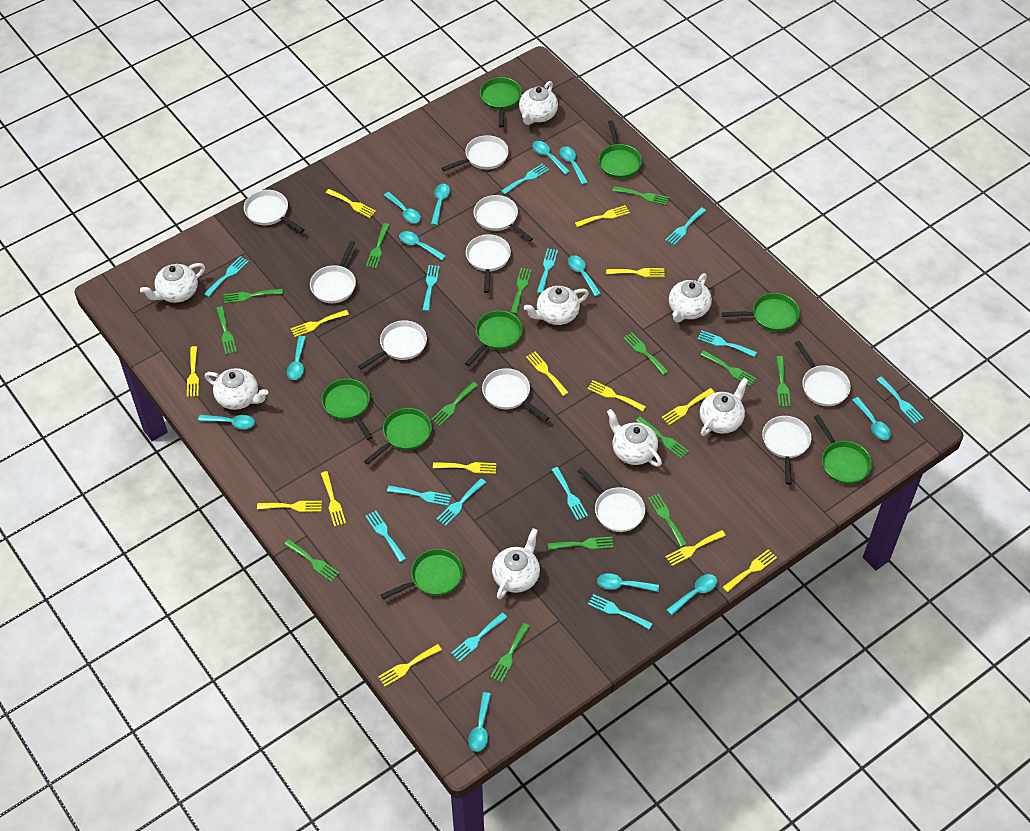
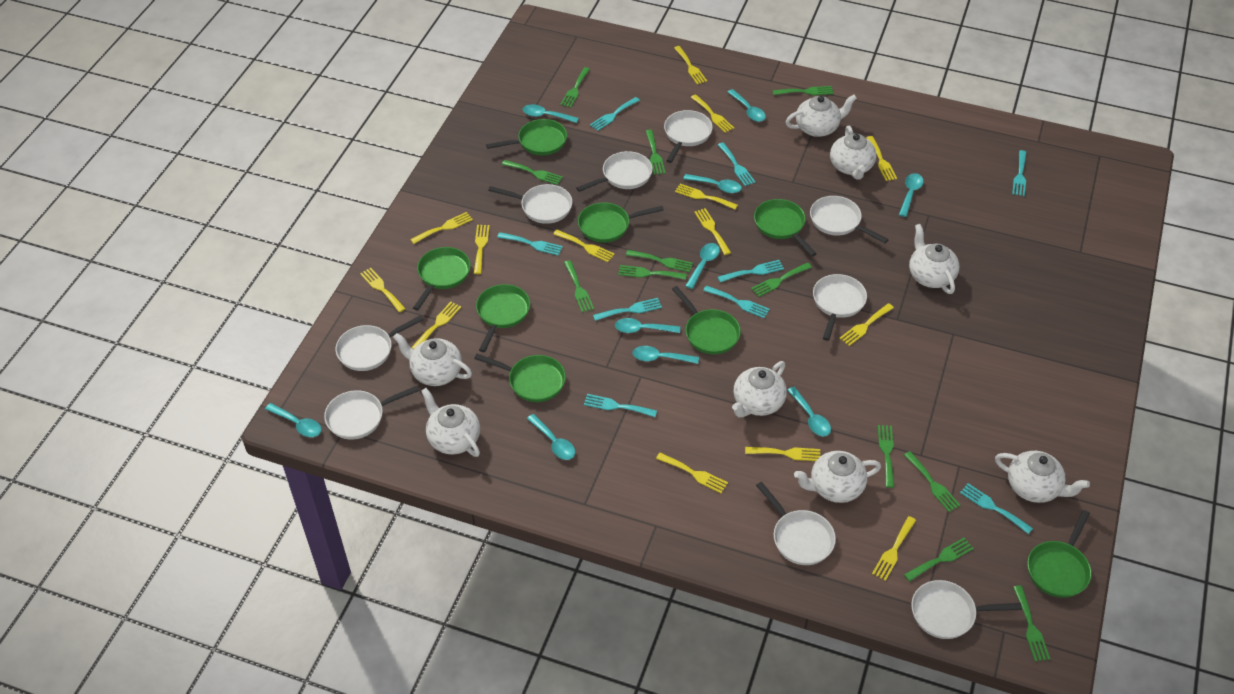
green fork: [216,306,237,355] [223,289,283,304] [284,539,340,582] [366,223,389,269] [431,382,478,426] [490,623,530,683] [510,268,531,314] [548,537,613,550] [613,186,669,205] [623,332,668,375] [636,417,689,458] [648,493,687,547] [701,351,756,386] [776,356,791,407] = 14 -> [502,160,563,185] [560,67,590,108] [564,260,594,312] [618,265,687,280] [626,250,693,272] [646,130,665,175] [751,263,812,297] [773,86,834,95] [878,425,894,488] [904,451,961,512] [904,538,974,582] [1013,585,1050,661] = 12
turquoise fork: [204,256,249,297] [366,511,406,562] [387,486,451,506] [423,265,440,311] [437,478,486,526] [451,613,507,662] [501,163,549,194] [537,248,558,294] [552,467,588,520] [588,594,653,630] [665,207,706,245] [698,331,757,357] [877,376,923,424] = 13 -> [497,232,563,256] [584,394,657,417] [590,97,640,131] [593,298,662,321] [703,285,770,318] [718,143,756,186] [718,260,784,282] [960,483,1033,534] [1012,150,1026,196] = 9
turquoise spoon: [198,415,255,429] [287,336,306,380] [384,192,421,223] [399,231,446,260] [431,184,450,225] [468,692,491,752] [532,141,570,175] [559,146,588,185] [568,255,601,296] [597,573,659,592] [666,574,717,615] [852,397,891,440] = 12 -> [265,403,322,437] [523,104,579,123] [527,414,575,460] [615,318,680,333] [633,346,699,364] [683,174,742,193] [685,243,720,289] [728,89,766,122] [787,387,831,436] [899,173,924,217] = 10
white pan: [244,190,305,233] [310,241,356,303] [358,320,427,370] [441,135,509,171] [466,234,511,293] [474,195,533,242] [482,368,549,421] [577,467,645,532] [762,416,812,485] [795,341,851,406] = 10 -> [324,386,419,439] [336,315,424,371] [488,184,572,224] [576,151,653,192] [664,110,713,163] [756,482,836,565] [810,196,889,243] [813,274,867,341] [911,580,1022,639] = 9

